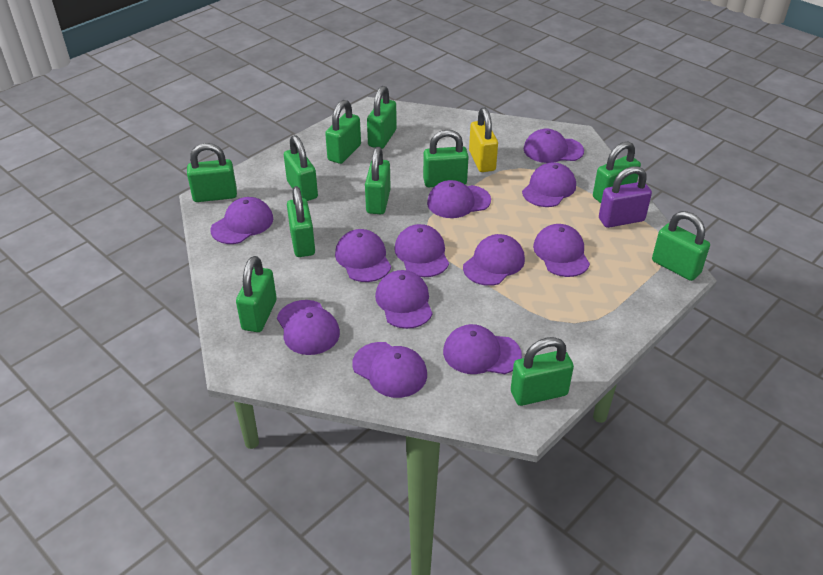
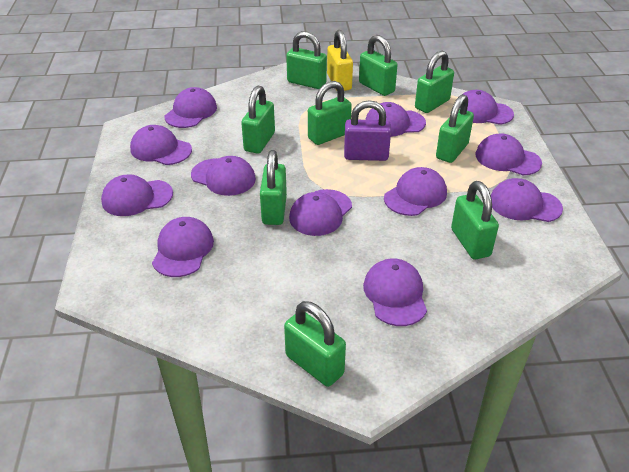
green padlock: [187,143,237,202] [236,256,277,332] [284,135,318,201] [287,186,315,257] [325,100,361,164] [365,147,391,214] [367,86,397,149] [423,130,469,187] [511,337,574,406] [593,141,641,203] [652,211,710,281] = 11 -> [241,86,275,154] [260,150,287,225] [284,301,346,387] [286,31,327,89] [308,81,352,145] [359,35,397,96] [415,51,454,113] [436,94,474,163] [451,181,499,260] = 9

